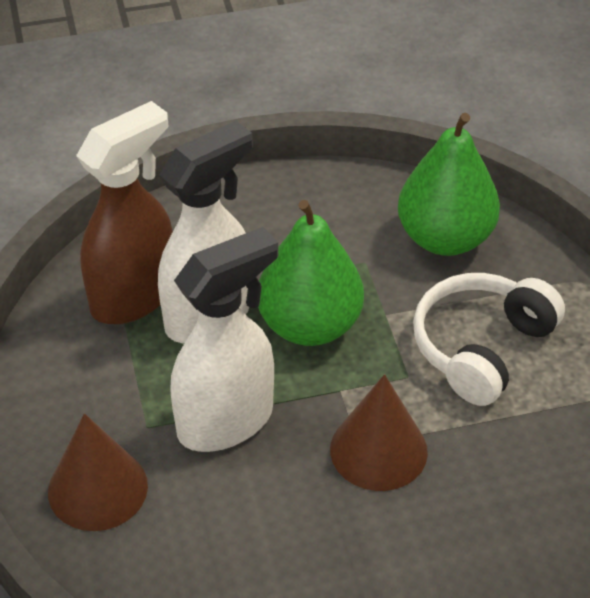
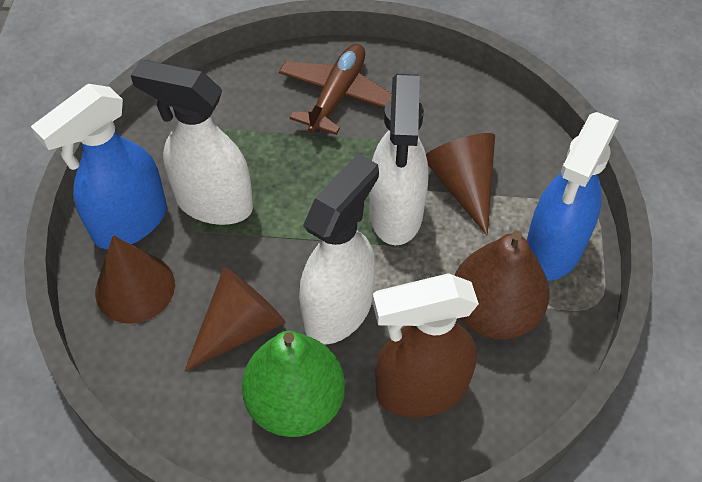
blue spray bottle: none = 0 -> [31,84,167,249] [527,112,619,281] = 2
brown cone: [48,413,148,531] [330,374,428,491] = 2 -> [95,235,175,324] [185,267,286,371] [426,133,495,236] = 3
brown pear: none = 0 -> [455,230,549,339] = 1
brown plane: none = 0 -> [279,44,392,135] = 1
green pear: [258,200,364,346] [398,113,500,256] = 2 -> [242,331,345,437] = 1
white headphones: [413,273,565,406] = 1 -> none = 0
white spray bottle: [158,121,253,343] [170,227,278,452] = 2 -> [131,60,253,225] [299,154,379,345] [369,74,428,245] = 3

